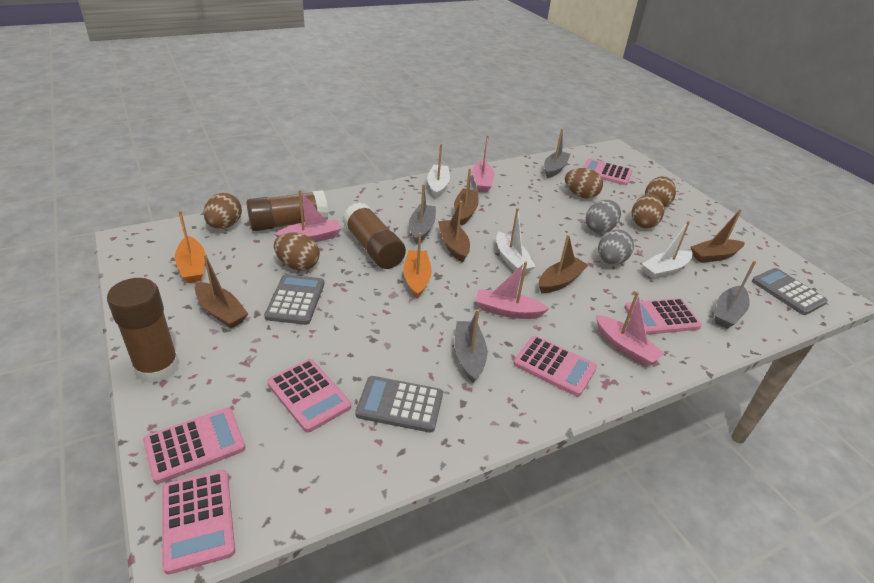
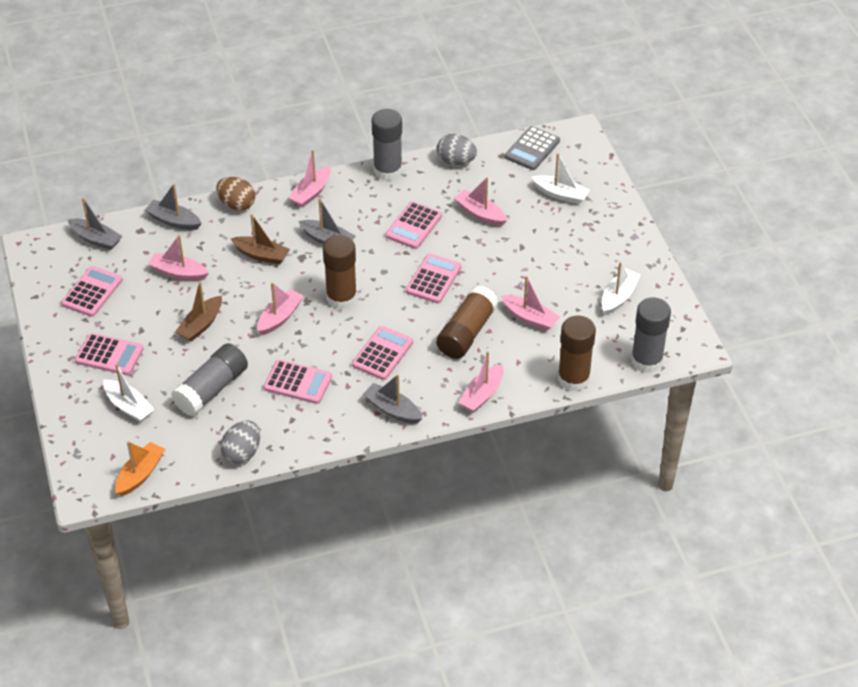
brown boat: [195,254,248,328] [438,201,470,263] [454,168,479,226] [539,235,588,293] [691,209,745,263] = 5 -> [175,281,222,342] [231,214,290,265] = 2
brown egg: [203,193,242,229] [274,232,320,271] [565,168,603,199] [632,194,664,229] [645,176,676,207] = 5 -> [216,177,255,211] = 1
grey calculator: [264,274,325,325] [356,376,443,433] [752,268,828,315] = 3 -> [505,126,560,170] = 1
grey glue stick: none = 0 -> [171,343,248,416] [372,109,402,181] [631,297,671,373] = 3
orange boat: [175,210,205,283] [403,233,432,299] = 2 -> [115,441,165,496] = 1
pink boat: [275,189,341,242] [472,135,494,193] [476,261,549,319] [596,292,665,366] = 4 -> [148,235,209,281] [257,282,304,335] [288,150,331,207] [454,177,507,226] [458,351,503,412] [501,276,560,331] = 6

